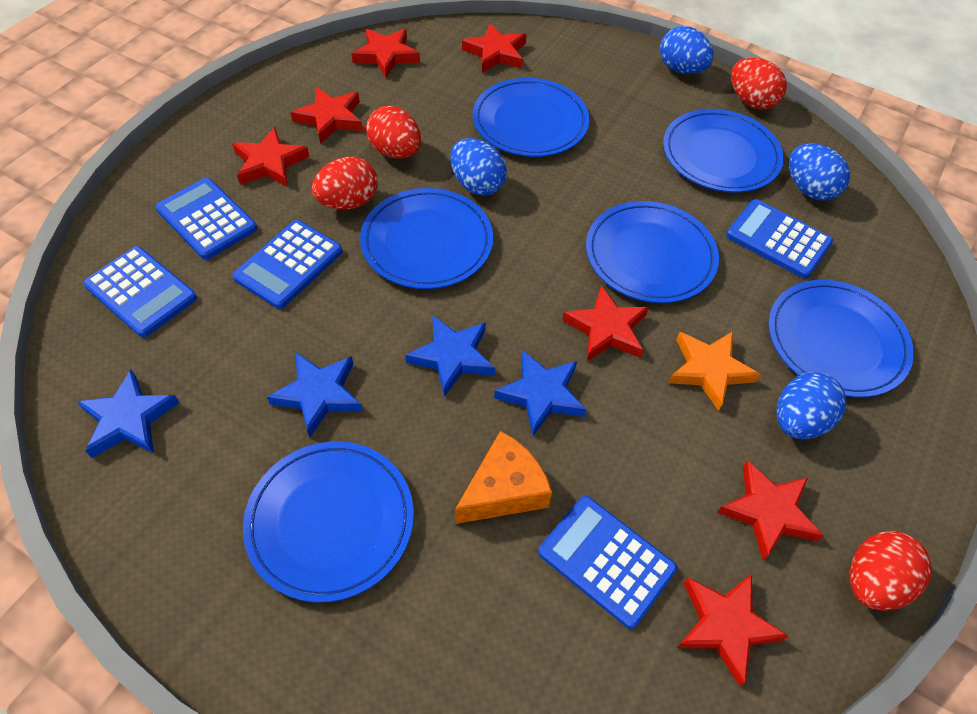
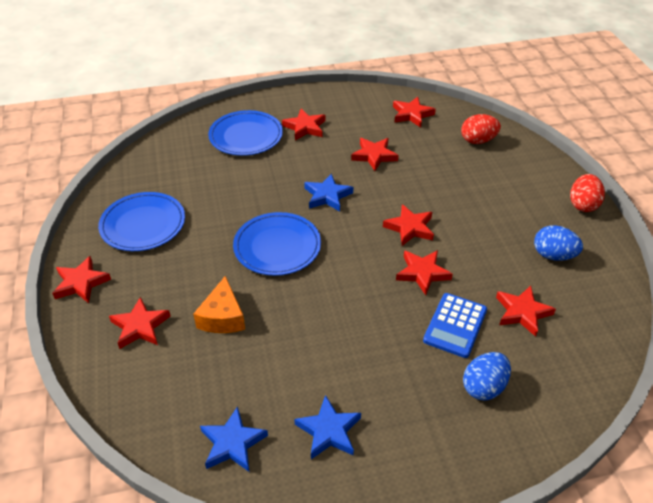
blue calculator: [83,246,197,337] [156,178,257,260] [233,220,343,309] [538,496,677,629] [726,199,833,279] = 5 -> [423,293,487,358] = 1
blue egg: [450,138,507,196] [660,26,714,74] [776,372,847,439] [789,143,850,201] = 4 -> [463,352,511,400] [534,225,583,261] = 2
blue plate: [243,441,414,602] [360,188,493,289] [473,78,589,157] [586,201,719,303] [663,109,784,193] [768,280,914,398] = 6 -> [98,192,185,251] [208,110,283,156] [233,212,321,276] = 3
blue star: [77,370,179,458] [267,353,362,437] [405,315,495,397] [494,351,587,436] = 4 -> [200,406,268,472] [294,395,361,459] [304,174,353,211] = 3
orange star: [668,331,761,411] = 1 -> none = 0
red egg: [311,157,378,210] [366,106,421,159] [731,58,787,110] [850,531,932,611] = 4 -> [461,114,501,144] [570,174,605,212] = 2
red star: [232,127,309,187] [291,87,363,144] [351,29,420,78] [462,23,526,73] [562,286,649,361] [677,574,789,686] [717,460,824,560] = 7 -> [52,256,111,303] [109,297,171,349] [282,109,325,140] [351,138,399,171] [383,204,434,246] [393,97,436,127] [396,250,453,295] [496,285,556,337] = 8

